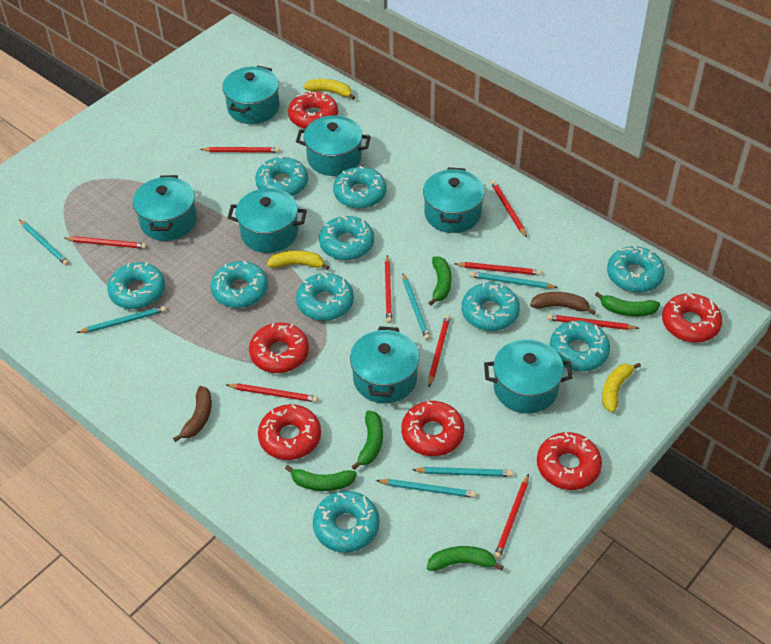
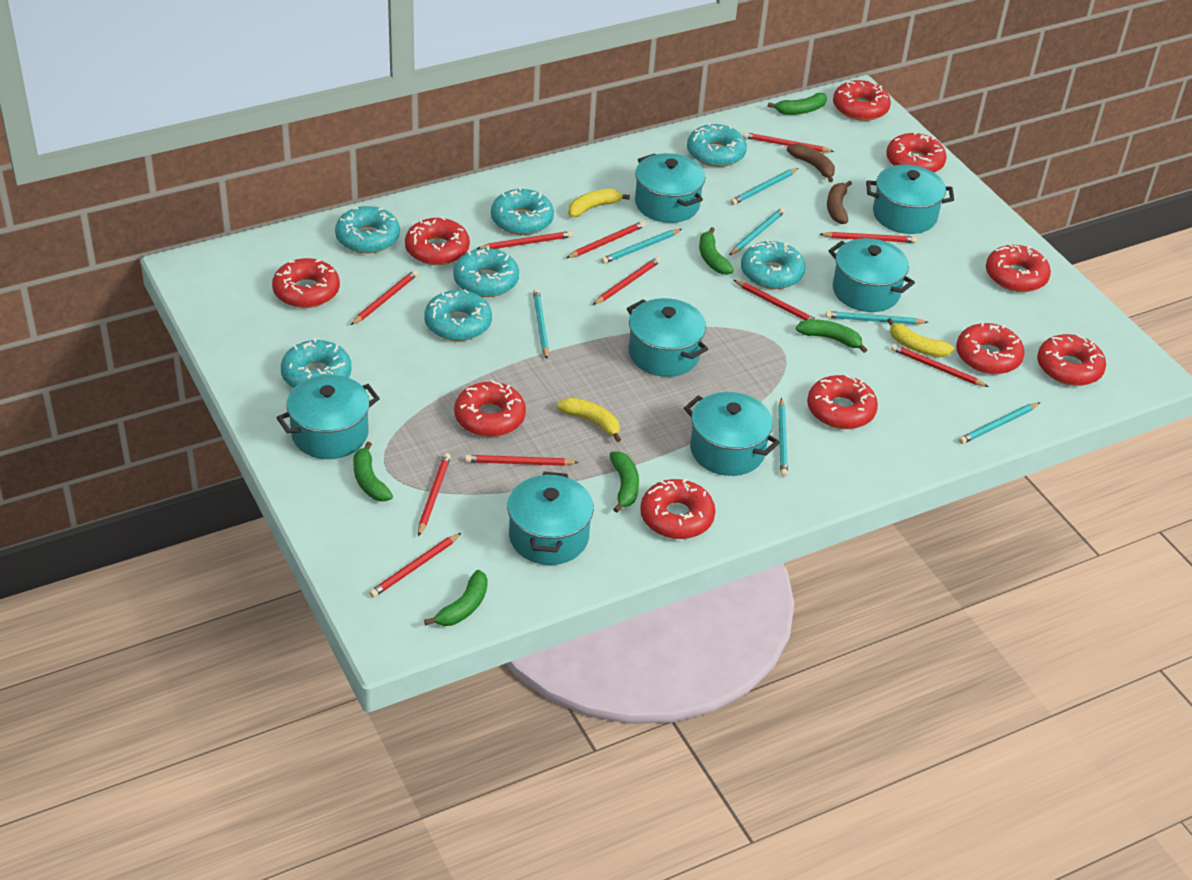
green banana: [285,465,357,491] [352,410,383,470] [427,546,504,571] [429,257,452,306] [595,292,660,317] = 5 -> [353,442,393,501] [424,570,488,626] [610,451,639,513] [699,227,734,275] [768,93,827,115] [796,319,867,353] = 6
red donut: [249,323,309,373] [258,404,321,460] [288,91,338,129] [401,401,464,456] [537,432,602,490] [662,293,722,343] = 6 -> [272,258,340,308] [405,217,470,265] [454,380,526,437] [640,478,716,539] [807,374,878,429] [833,80,891,121] [886,132,946,173] [956,322,1025,374] [986,244,1051,292] [1037,334,1106,386] = 10
red pencil: [64,236,147,249] [200,147,280,153] [226,384,318,402] [385,255,392,323] [428,315,451,387] [454,262,542,275] [491,180,527,237] [494,474,529,560] [547,314,639,330] = 9 -> [351,270,418,325] [369,533,461,597] [418,453,451,537] [465,455,579,466] [476,231,573,249] [566,221,645,258] [593,257,661,305] [734,280,818,320] [743,132,835,152] [819,232,917,243] [891,344,989,387] = 11
turquoise donut: [107,262,165,309] [211,261,268,308] [255,156,308,196] [296,273,354,321] [313,491,380,553] [319,216,374,260] [333,166,386,209] [462,283,520,331] [550,321,610,371] [607,245,665,293] = 10 -> [281,338,352,388] [335,206,400,253] [424,289,492,341] [453,246,519,297] [491,187,554,235] [687,123,747,167] [741,240,806,289] = 7
turquoise pencil: [19,220,69,266] [77,306,166,333] [376,479,476,498] [402,273,430,340] [412,467,513,477] [470,272,558,289] = 6 -> [533,289,549,359] [601,229,682,264] [729,208,785,255] [730,168,799,205] [778,398,788,477] [826,311,929,325] [959,402,1040,444] = 7

